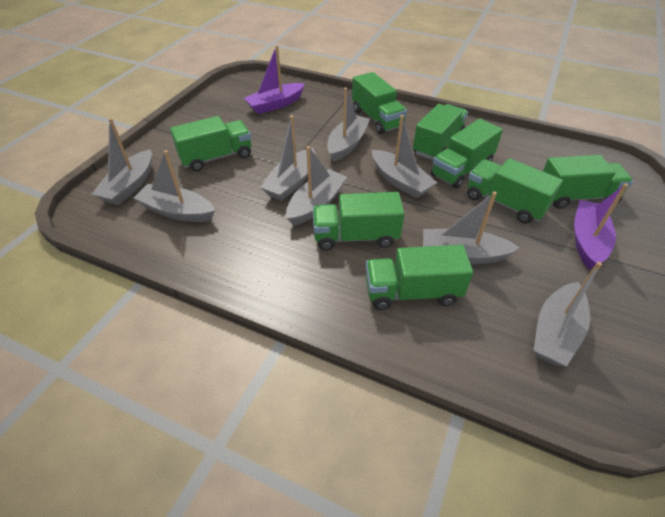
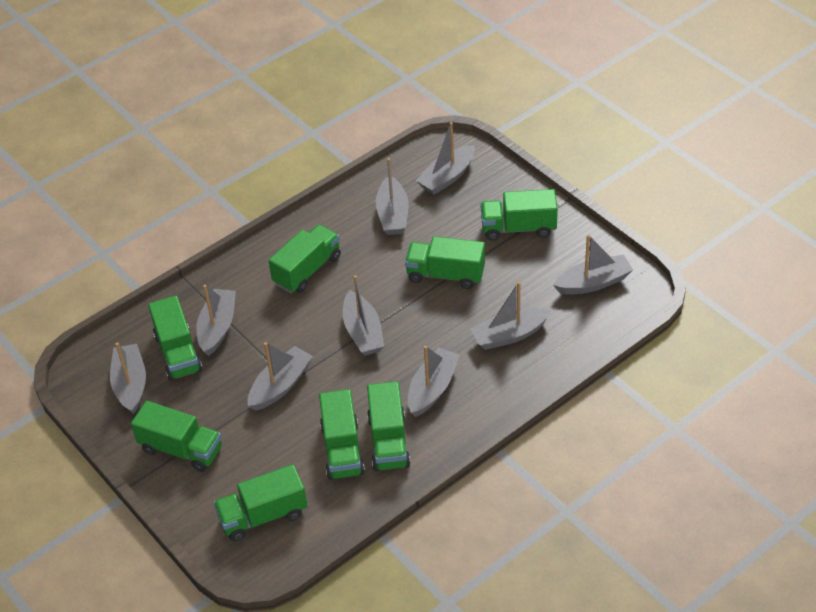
grey boat: [92,118,152,205] [134,150,215,222] [260,115,315,201] [286,146,347,226] [327,88,370,162] [372,115,437,198] [423,192,520,264] [533,262,602,366] = 8 -> [110,342,146,414] [196,285,236,356] [248,342,313,411] [343,275,384,356] [376,158,409,235] [408,346,460,417] [416,122,475,195] [470,282,552,350] [553,234,633,294] = 9
purple boat: [244,45,305,114] [574,183,628,269] = 2 -> none = 0

